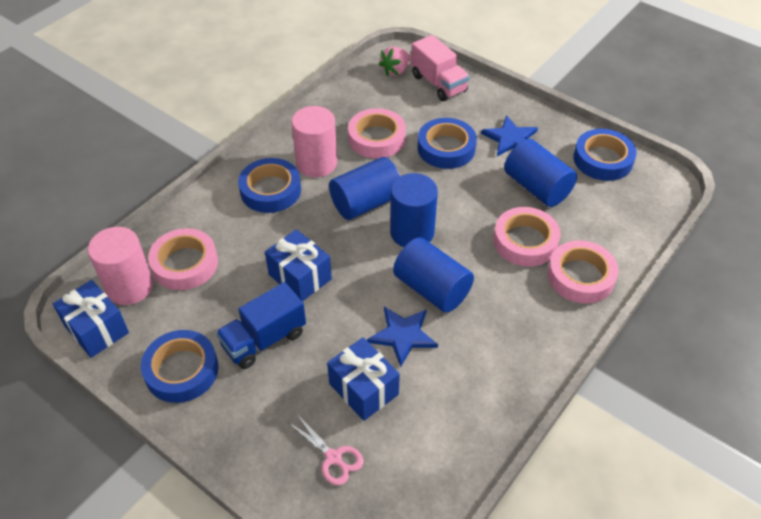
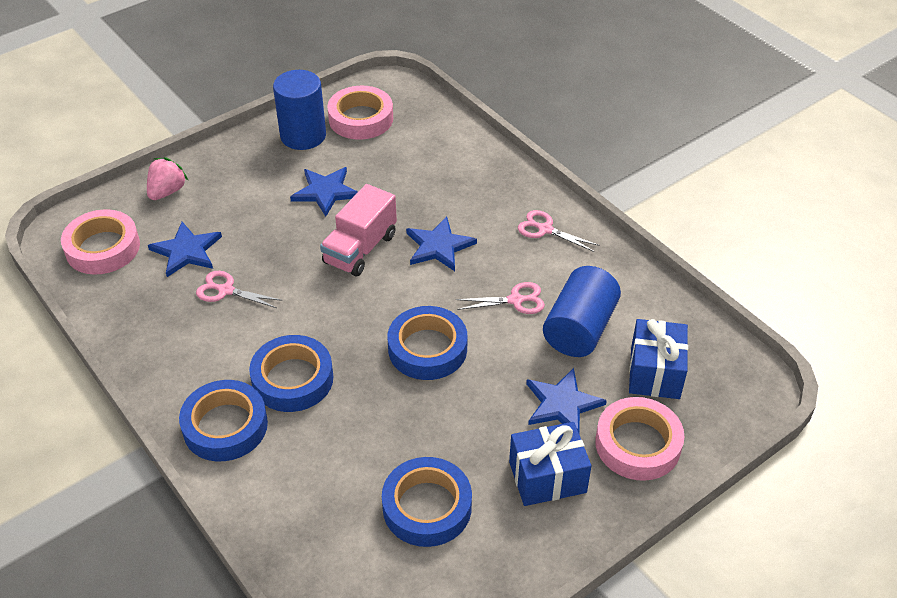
blue cylinder: [329,157,400,220] [390,173,438,247] [393,237,474,313] [504,139,577,207] = 4 -> [273,70,326,150] [543,266,621,357] = 2
blue gift: [53,280,129,358] [265,229,332,301] [327,337,400,421] = 3 -> [509,422,592,506] [629,319,688,399] = 2
blue star: [367,307,438,367] [481,115,538,156] = 2 -> [148,222,222,277] [290,167,358,217] [406,217,477,271] [526,368,607,432] = 4
blue truck: [216,282,306,369] = 1 -> none = 0
pink cylinder: [88,227,153,305] [292,106,337,177] = 2 -> none = 0
pink scissors: [289,416,364,485] = 1 -> [196,271,283,308] [456,282,545,314] [518,210,599,252] = 3
pink tape: [148,228,218,290] [348,108,406,158] [493,207,561,267] [548,240,619,304] = 4 -> [61,209,140,275] [327,86,393,140] [595,397,684,481] = 3

